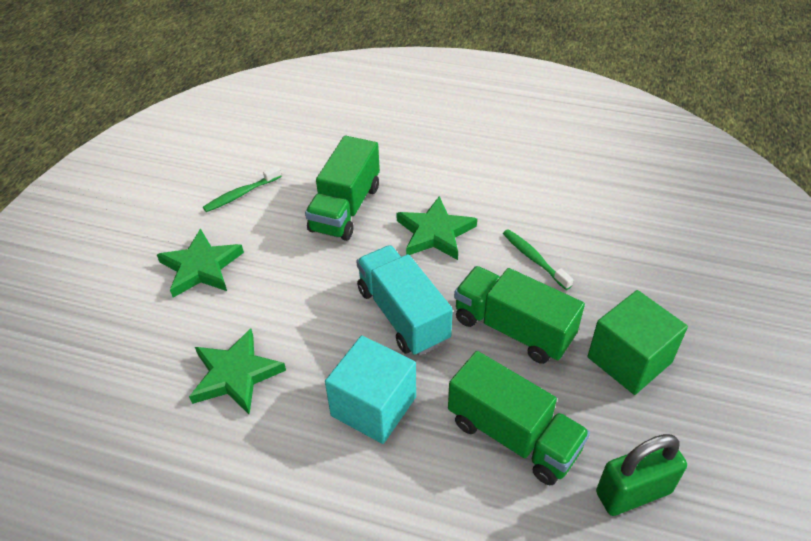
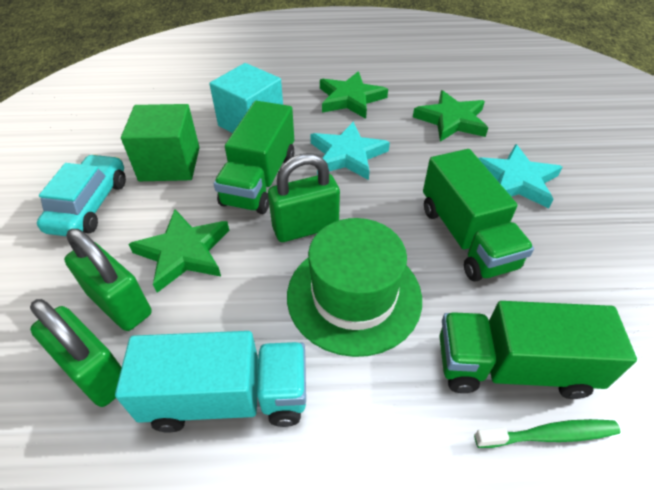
green hat: none = 0 -> [287,218,422,357] = 1
green padlock: [596,434,687,516] = 1 -> [30,299,122,407] [64,229,152,331] [268,153,340,242] = 3
green toothbrush: [203,166,281,212] [503,229,573,290] = 2 -> [474,419,621,448] = 1
turquoise car: none = 0 -> [37,154,126,236] = 1
turquoise star: none = 0 -> [310,121,390,180] [478,144,563,208] = 2

